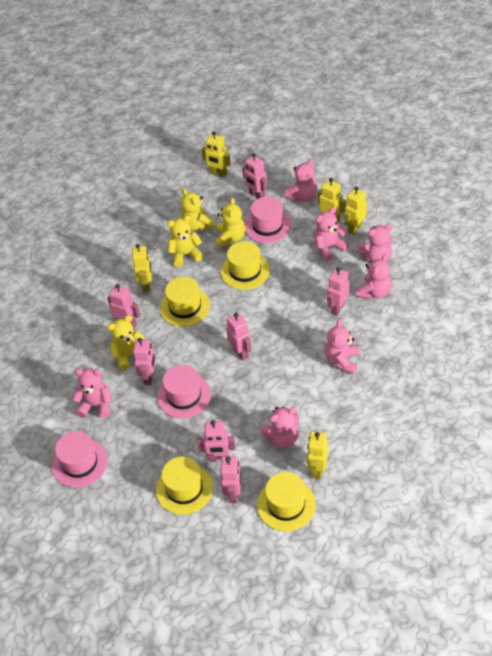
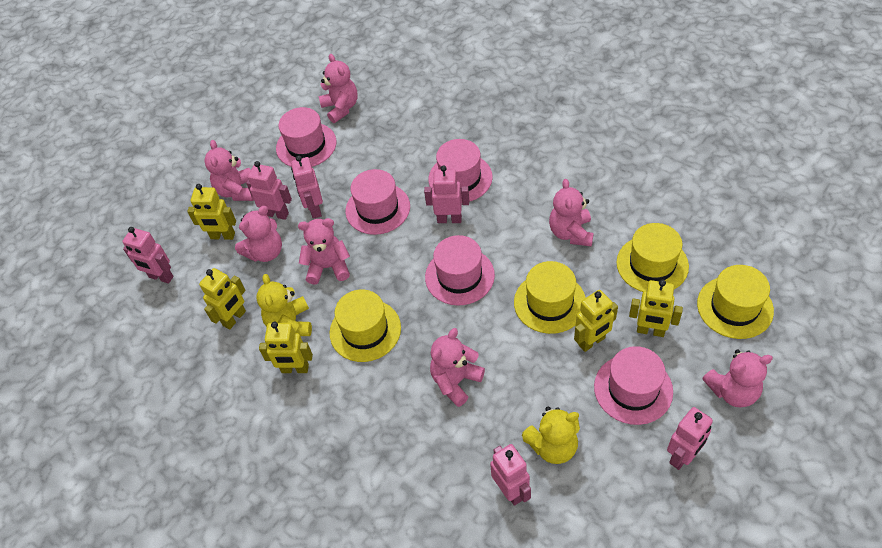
pink hat: [52,431,108,488] [157,365,211,419] [245,197,292,243] = 3 -> [276,107,337,167] [345,169,410,235] [425,235,495,306] [428,139,493,202] [594,346,673,425] = 5
pink robot: [107,284,140,329] [133,338,156,385] [197,420,236,462] [220,457,241,503] [226,313,251,361] [242,153,267,199] [327,267,349,316] = 7 -> [122,227,174,283] [246,161,292,220] [291,155,323,219] [424,165,469,223] [490,444,531,506] [667,407,713,470] = 6
yellow teddy bear: [107,315,145,370] [167,216,203,267] [181,188,215,231] [215,198,245,248] = 4 -> [256,274,312,336] [521,407,580,464] = 2

